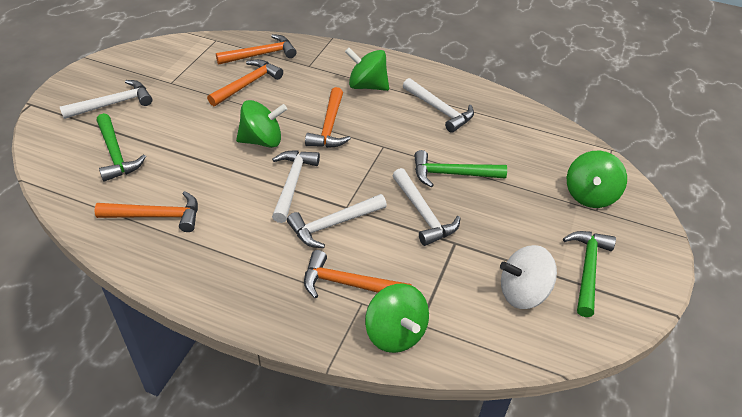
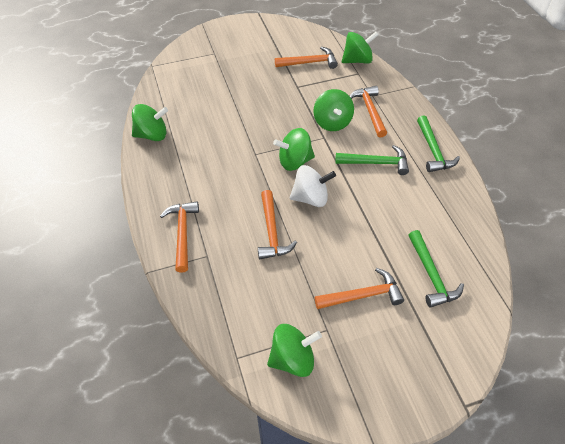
green spinning top: [236,100,287,148] [345,48,389,91] [365,284,429,353] [567,151,627,208] = 4 -> [132,104,168,141] [267,324,322,377] [273,128,315,171] [314,89,354,131] [342,32,378,64] = 5
white hammer: [60,80,152,119] [272,150,320,223] [287,194,387,248] [392,168,460,246] [403,78,474,133] = 5 -> none = 0

